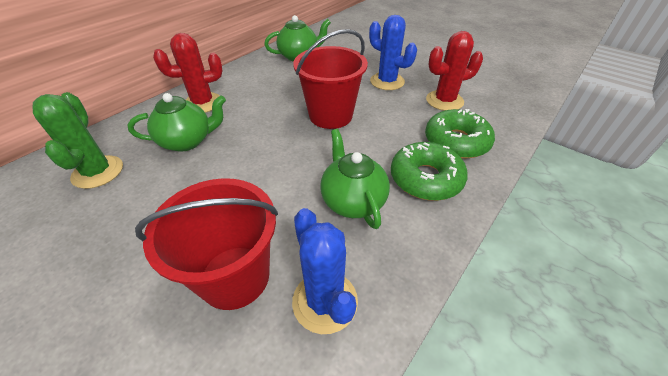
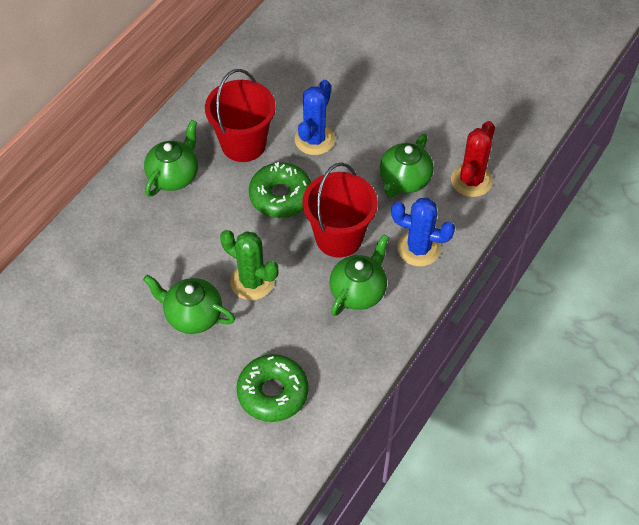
green teapot: [127,93,226,152] [264,15,331,62] [320,129,390,229] = 3 -> [143,275,235,334] [144,120,198,197] [330,234,389,316] [380,134,434,198] = 4
red cactus: [153,33,223,113] [426,31,483,111] = 2 -> [451,121,495,197] = 1

